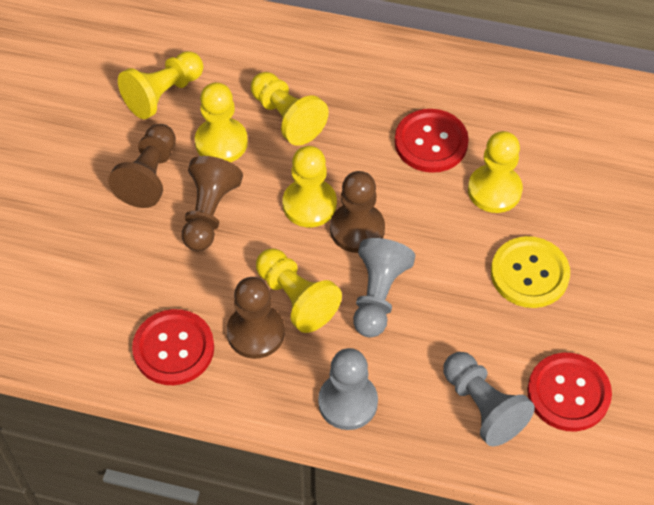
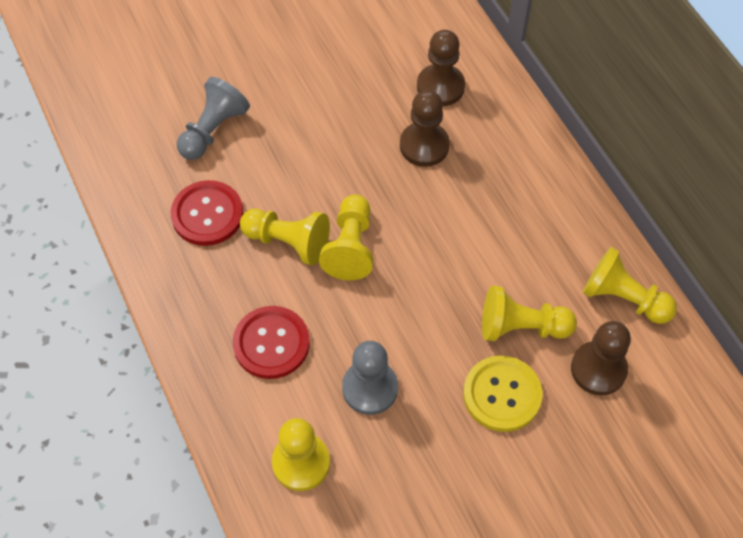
brown pawn: [108,124,176,208] [182,156,243,251] [227,277,285,359] [330,171,385,253] = 4 -> [400,90,450,167] [417,30,465,106] [571,321,631,395] = 3
grey pawn: [318,348,378,430] [353,238,415,338] [443,352,535,446] = 3 -> [177,77,250,160] [342,341,398,415] = 2
red button: [132,309,214,385] [395,109,469,173] [527,353,612,431] = 3 -> [171,180,243,246] [233,306,310,379] = 2
yellow pawn: [118,51,203,119] [195,82,248,162] [251,72,329,146] [256,249,342,333] [283,146,337,227] [468,131,523,213] = 6 -> [240,209,330,265] [272,418,330,491] [319,194,373,280] [482,285,577,341] [582,247,677,324] = 5

